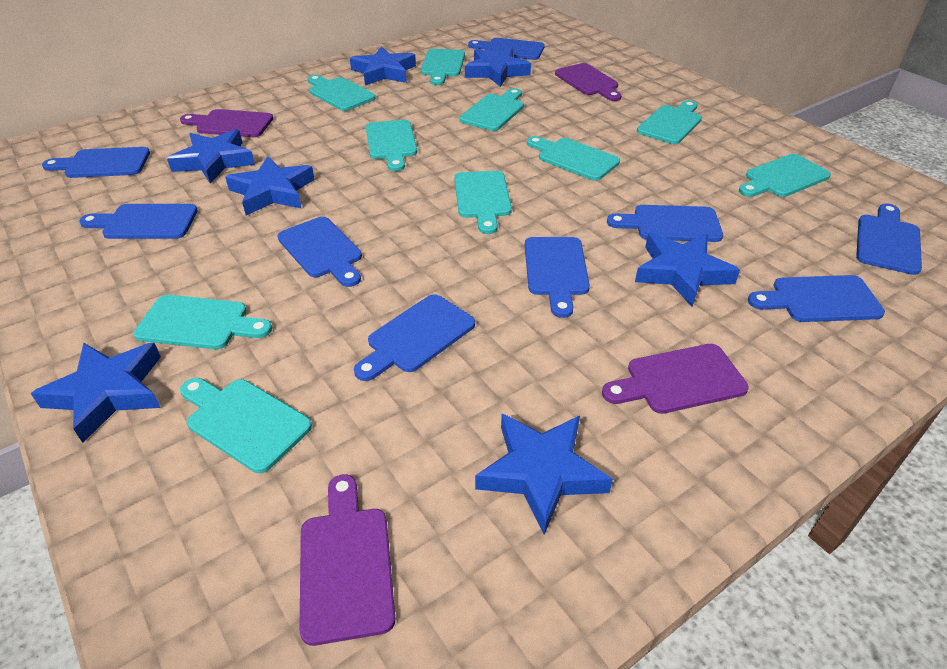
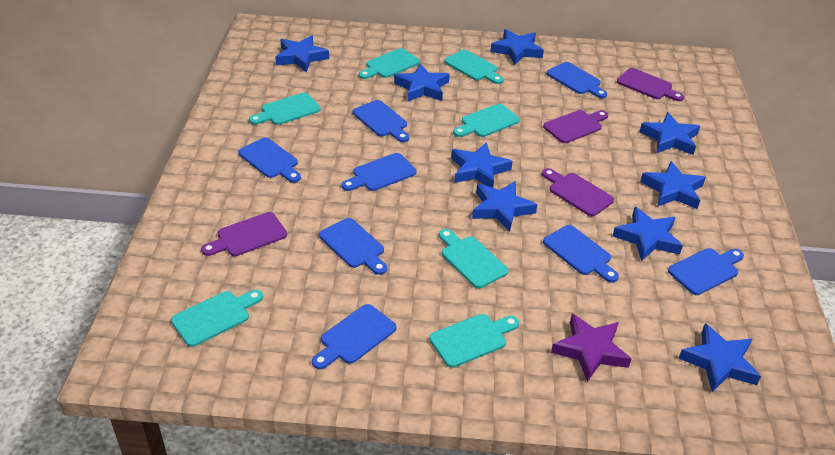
blue cutting board: [42,147,150,178] [79,204,198,239] [277,217,362,287] [354,294,475,381] [468,38,545,60] [525,237,590,318] [607,205,723,242] [748,275,885,322] [856,203,922,275] = 9 -> [238,137,301,183] [312,304,397,369] [319,218,387,275] [341,153,417,191] [353,100,409,142] [543,225,619,282] [547,62,607,99] [668,248,744,295] = 8
blue star: [31,343,161,443] [167,129,255,184] [225,156,315,215] [350,46,416,85] [465,48,531,87] [475,414,613,535] [635,233,740,307] = 7 -> [275,35,329,73] [394,63,450,101] [451,142,513,188] [472,181,538,232] [490,29,544,65] [613,207,683,261] [640,112,700,155] [640,161,706,209] [679,323,761,392] = 9
purple star: none = 0 -> [551,313,631,382] = 1
turquoise cutting board: [134,295,272,349] [180,378,312,473] [308,75,375,111] [366,120,417,171] [421,49,465,85] [454,171,512,234] [460,88,524,131] [527,136,620,181] [637,100,702,144] [739,154,831,197] = 10 -> [171,290,263,347] [249,93,321,125] [359,48,420,79] [429,314,519,368] [439,229,508,288] [444,50,503,84] [453,104,520,137] = 7

